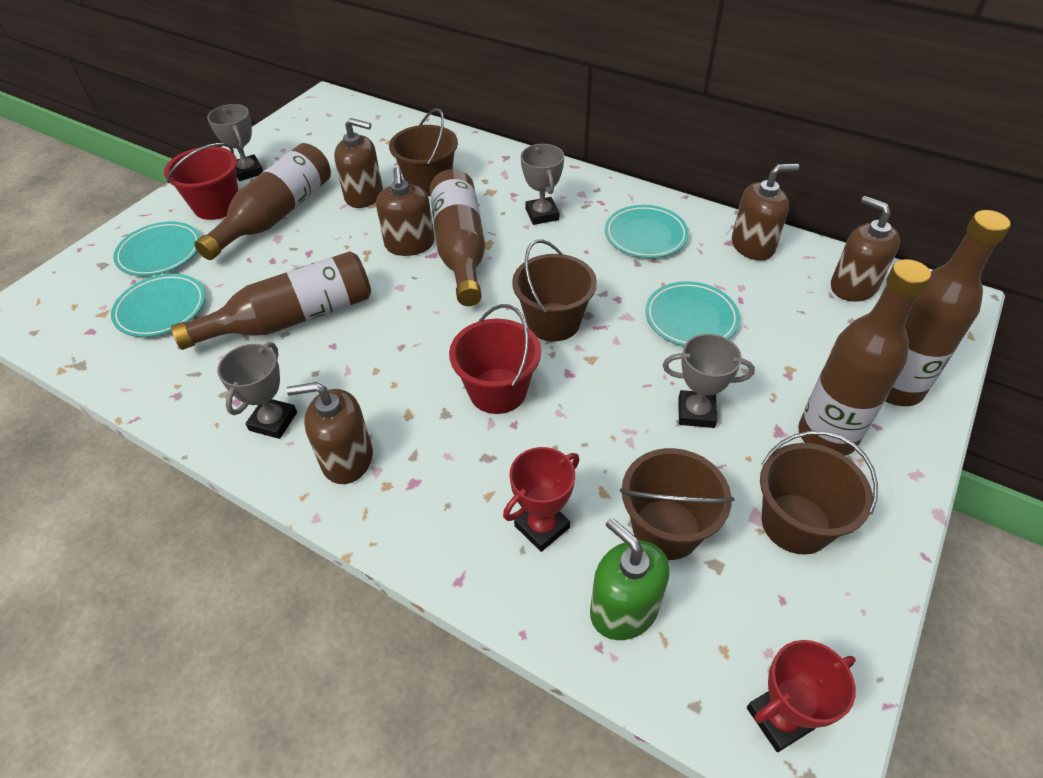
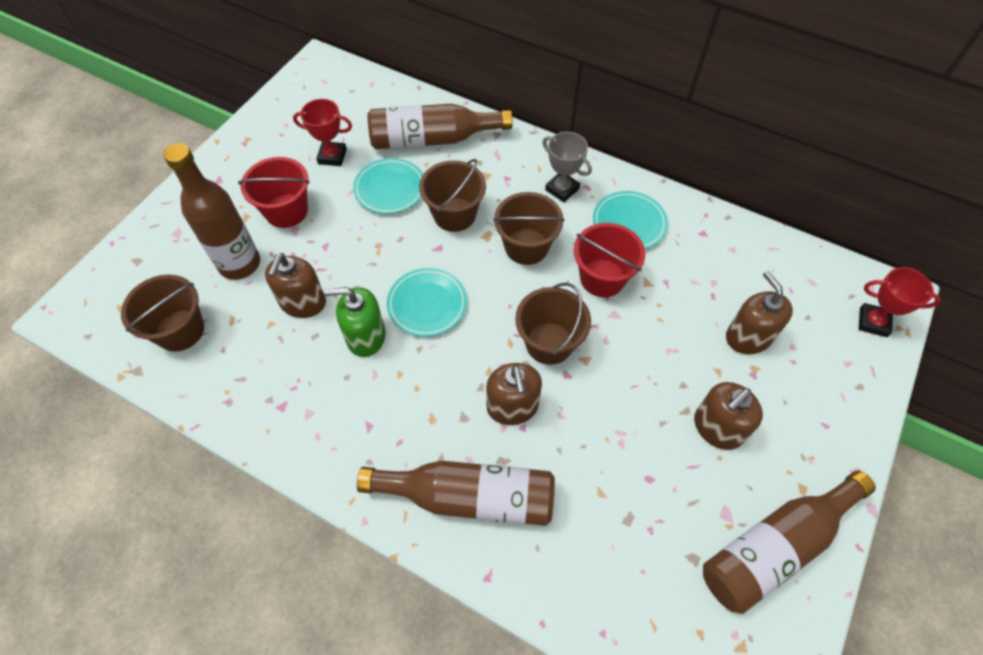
brown bottle: [171,251,371,350] [194,143,331,260] [430,169,485,306] [798,259,931,456] [885,210,1011,406] = 5 -> [163,143,260,280] [357,461,555,526] [367,103,513,149] [703,470,876,614] = 4
brown soap dispenser: [287,382,373,484] [334,118,383,208] [376,167,434,256] [732,164,799,261] [831,196,900,302] = 5 -> [265,253,326,318] [486,363,542,425] [694,382,763,450] [726,271,793,354] = 4
grey trophy: [207,104,263,181] [217,342,297,439] [521,144,564,225] [663,334,755,428] = 4 -> [543,132,592,202] = 1
turquoise plate: [111,274,205,337] [113,221,200,276] [605,205,689,258] [645,281,740,346] = 4 -> [353,158,423,214] [387,268,467,337] [593,191,668,249] = 3

